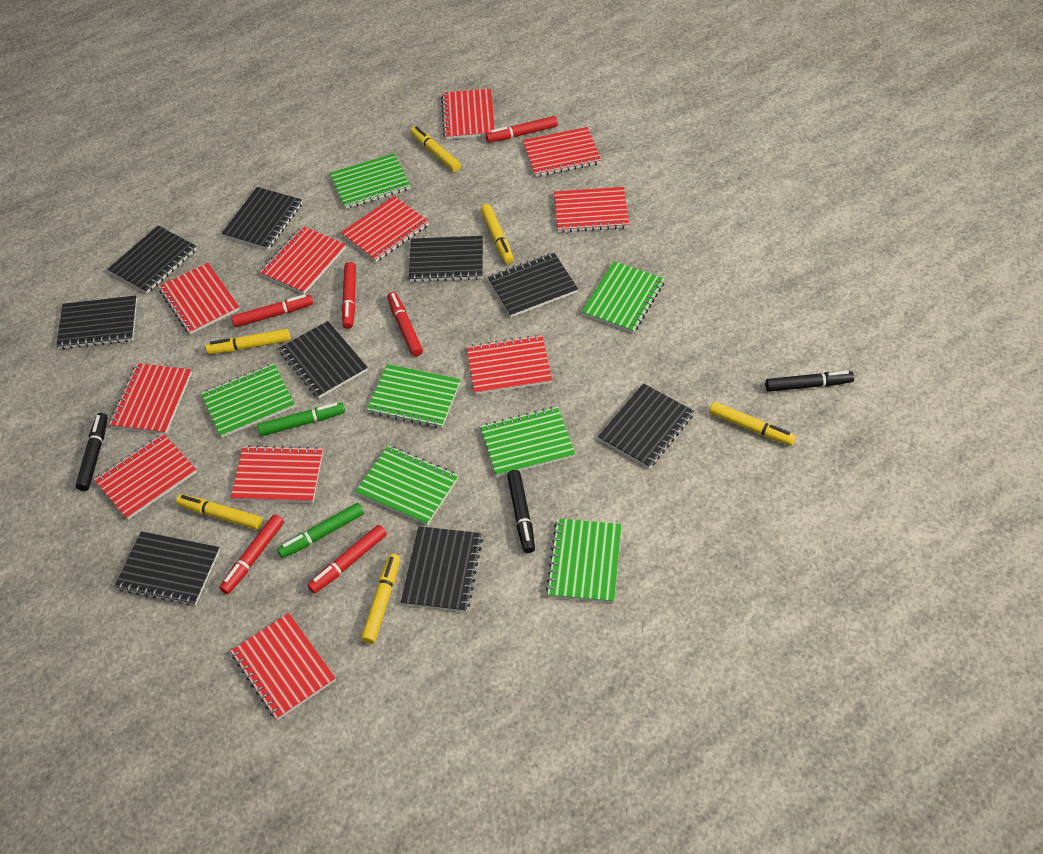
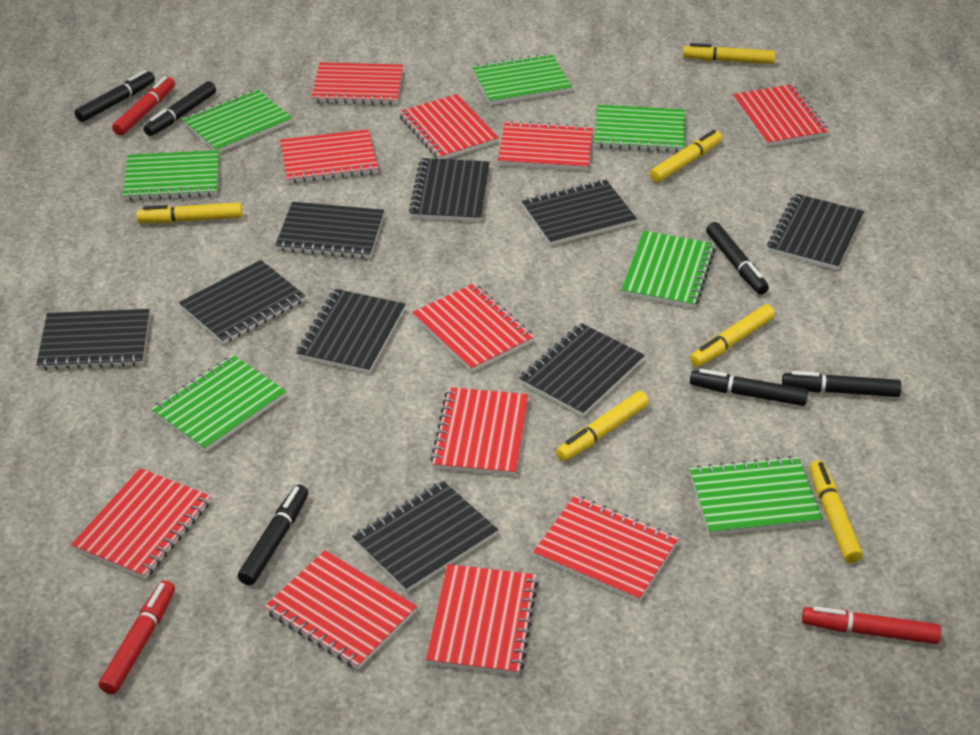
black marker: [76,413,108,491] [507,470,535,553] [765,371,854,392] = 3 -> [75,70,155,122] [144,81,216,136] [238,485,308,586] [690,369,808,406] [706,222,769,295] [782,371,902,397] = 6
green marker: [257,402,345,436] [277,503,364,558] = 2 -> none = 0
red marker: [219,514,284,594] [231,294,313,327] [307,525,387,593] [342,262,356,329] [387,292,423,357] [486,116,558,143] = 6 -> [99,580,175,694] [112,76,175,136] [802,606,941,644] = 3

